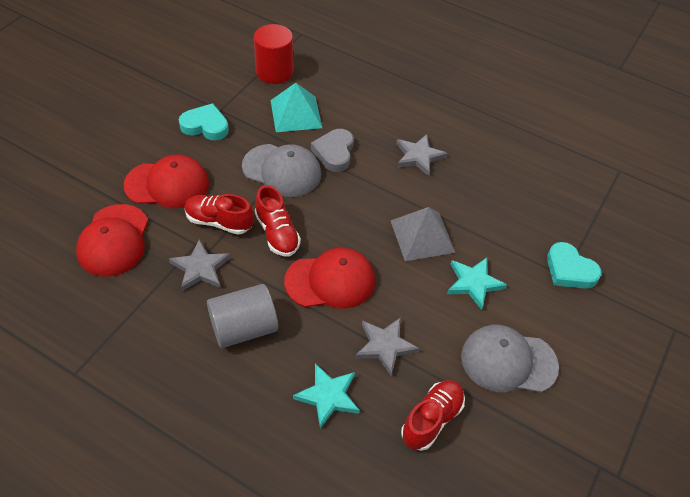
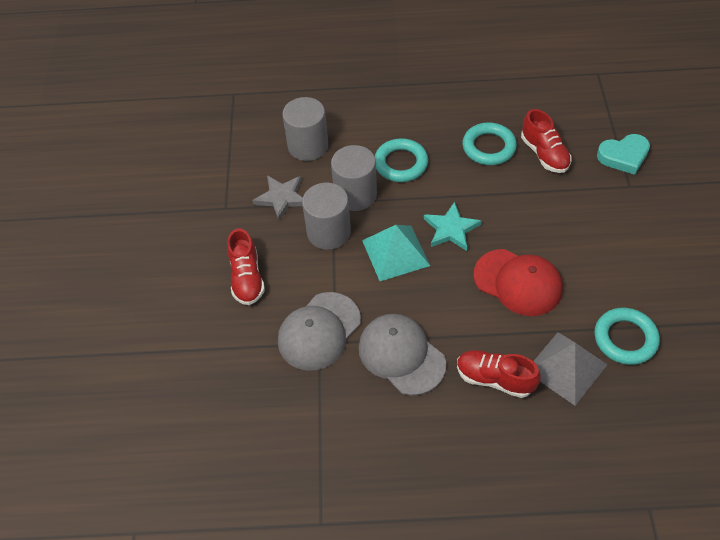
grey cylinder: [207,284,278,348] = 1 -> [282,97,328,161] [302,183,351,250] [331,145,377,211] = 3
grey heart: [311,129,354,172] = 1 -> none = 0
grey star: [169,239,231,291] [355,317,420,376] [396,134,448,176] = 3 -> [253,176,303,221] = 1
red cap: [76,204,148,277] [124,154,209,208] [284,248,375,309] = 3 -> [473,249,563,316] = 1
red cylinder: [254,24,293,84] = 1 -> none = 0
turquoise heart: [179,103,229,140] [547,242,602,289] = 2 -> [597,134,650,175] = 1
turquoise ring: none = 0 -> [375,138,428,182] [462,122,517,165] [594,308,660,365] = 3
turquoise star: [293,364,360,429] [447,258,507,310] = 2 -> [424,202,481,251] = 1

